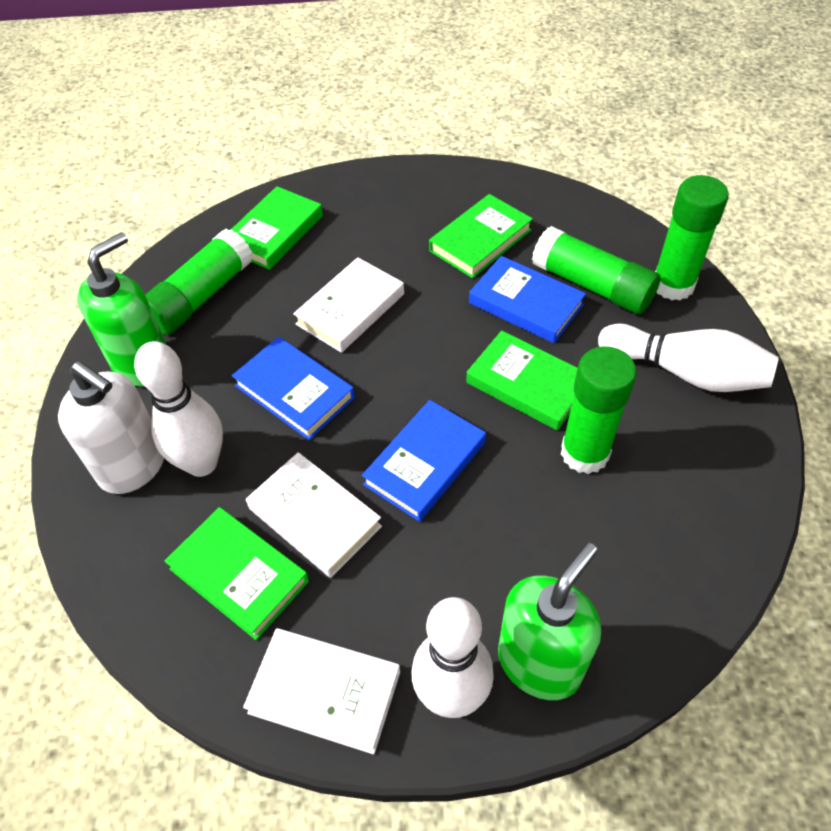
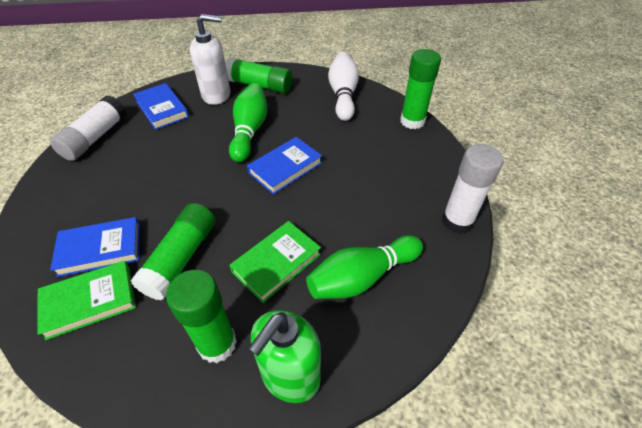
green book: [165,507,309,640] [231,186,323,270] [429,194,533,278] [466,331,578,431] = 4 -> [37,261,136,340] [229,221,321,303] = 2
green bowling pin: none = 0 -> [229,83,267,162] [306,235,423,299] = 2
green soap dispenser: [77,232,166,387] [498,542,601,700] = 2 -> [248,310,321,403] = 1
white book: [243,628,400,754] [246,452,382,578] [293,257,404,353] = 3 -> none = 0
white bowling pin: [134,341,223,477] [412,597,494,718] [598,324,779,392] = 3 -> [328,52,359,121] = 1
white glue stick: none = 0 -> [50,95,126,161] [442,144,503,234] = 2

